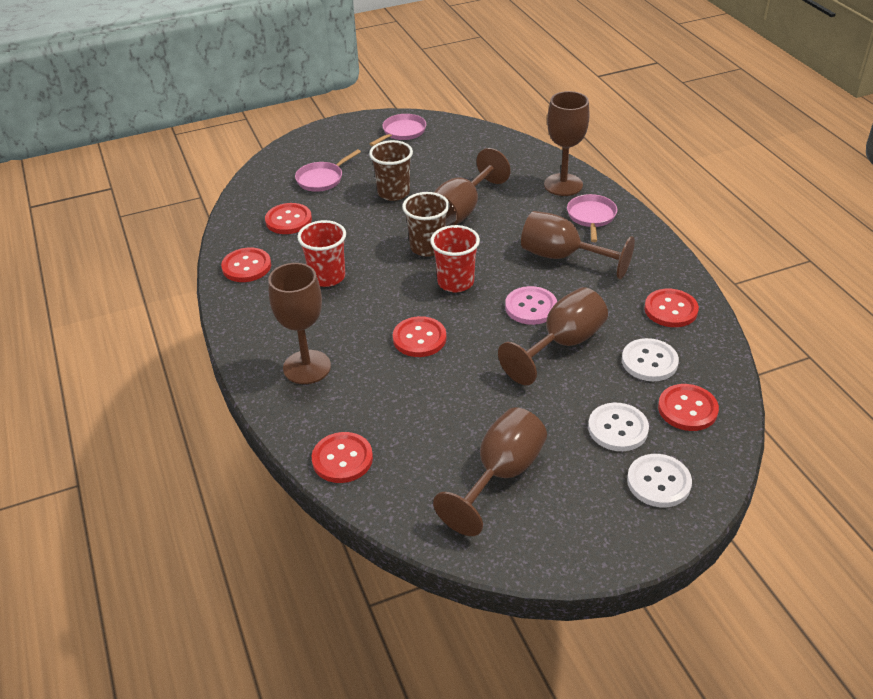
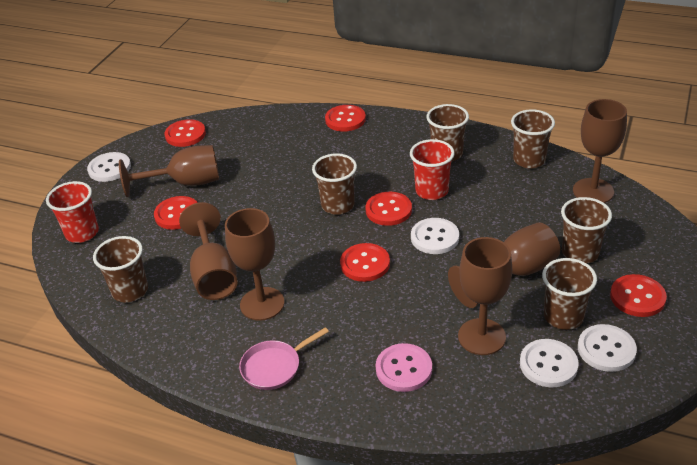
brown cup: [369,140,413,201] [402,192,450,257] = 2 -> [93,236,148,302] [312,153,357,215] [426,104,469,162] [511,109,555,168] [542,258,597,330] [561,197,612,263] = 6
pink pan: [295,149,361,192] [370,114,426,146] [567,194,617,242] = 3 -> [239,327,329,390] = 1
white button: [588,403,649,451] [622,338,679,381] [627,454,692,507] = 3 -> [87,152,131,182] [411,218,459,254] [520,339,579,387] [578,324,637,372] = 4

